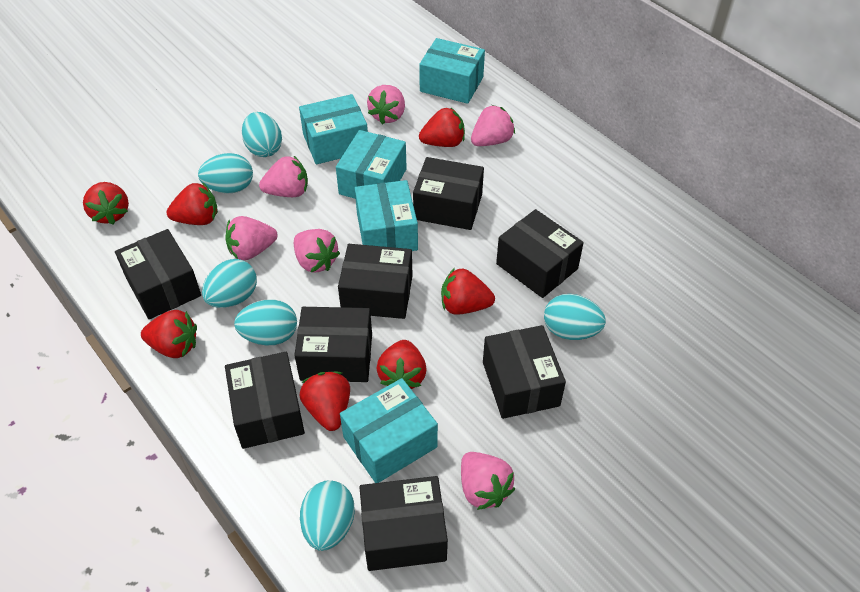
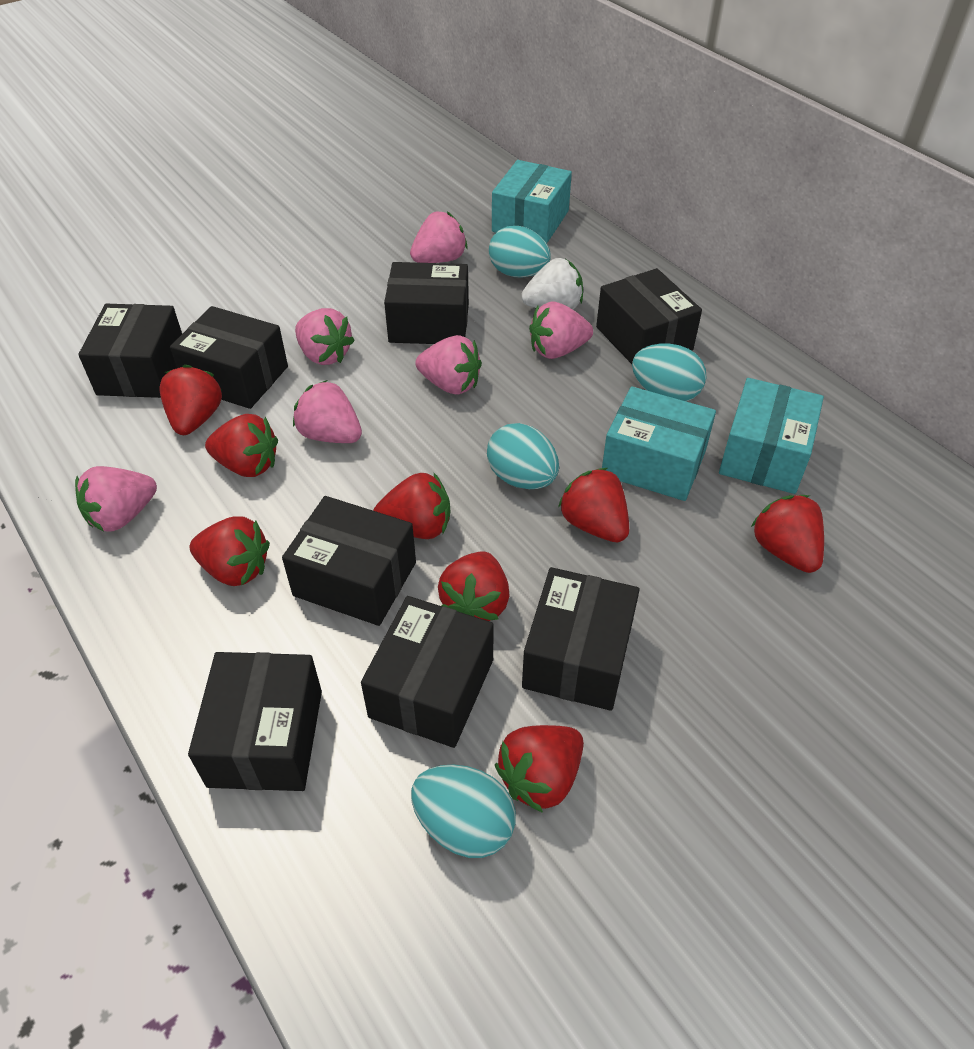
red strawberry: [83,182,129,225] [141,310,197,358] [166,182,218,225] [299,372,350,431] [376,340,427,389] [419,108,465,147] [441,268,495,315] = 7 -> [159,365,222,435] [190,516,270,586] [205,414,278,477] [373,472,450,539] [438,552,510,621] [495,725,584,813] [558,468,629,542] [751,495,824,573] = 8
turquoise box: [299,94,368,164] [336,130,407,199] [340,378,438,483] [355,180,418,251] [419,38,485,104] = 5 -> [492,160,572,243] [602,386,716,501] [719,378,824,494] = 3
turquoise egg: [198,153,253,194] [202,259,257,308] [234,299,297,345] [242,112,282,157] [300,480,355,551] [544,294,606,340] = 6 -> [411,765,516,858] [487,423,559,489] [489,226,551,277] [632,344,707,402] = 4
white strawberry: none = 0 -> [521,258,583,309] = 1

